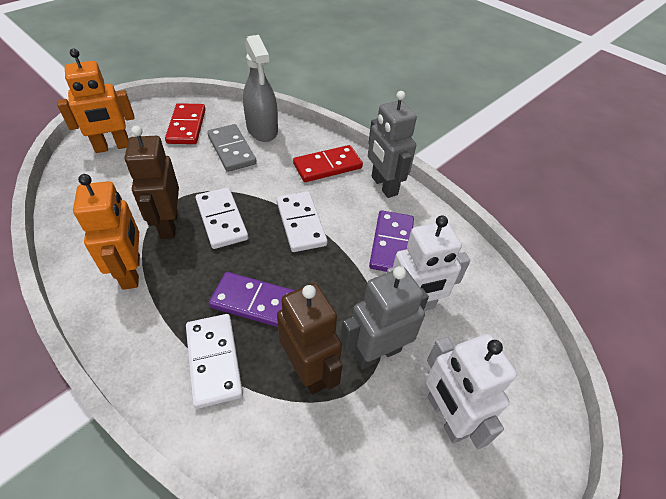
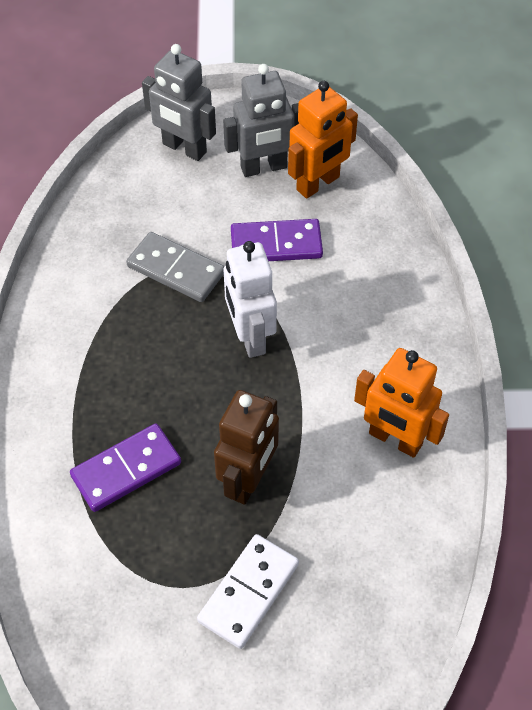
brown robot: [125,126,179,239] [277,283,342,394] = 2 -> [214,390,279,505] = 1
grey spray bottle: [243,35,278,142] = 1 -> none = 0
red domino: [165,103,206,144] [293,145,363,182] = 2 -> none = 0
white domino: [186,314,243,409] [195,187,248,249] [276,191,327,252] = 3 -> [197,534,299,649] = 1
white robot: [387,215,470,311] [426,334,517,449] = 2 -> [224,241,277,358] = 1

